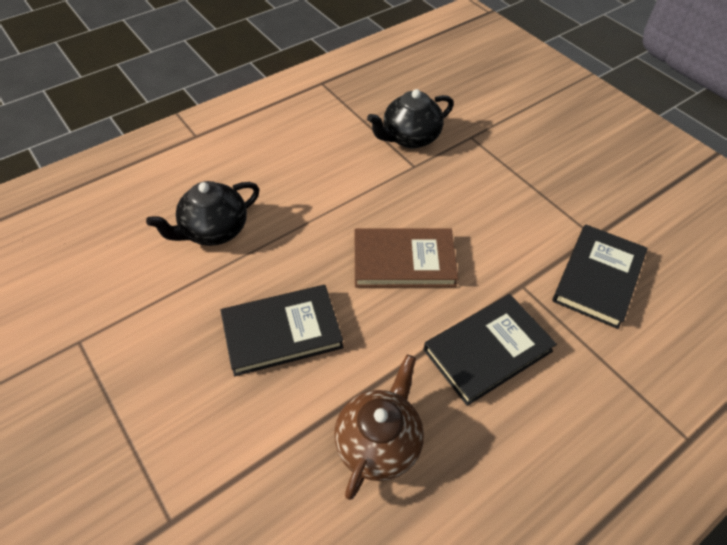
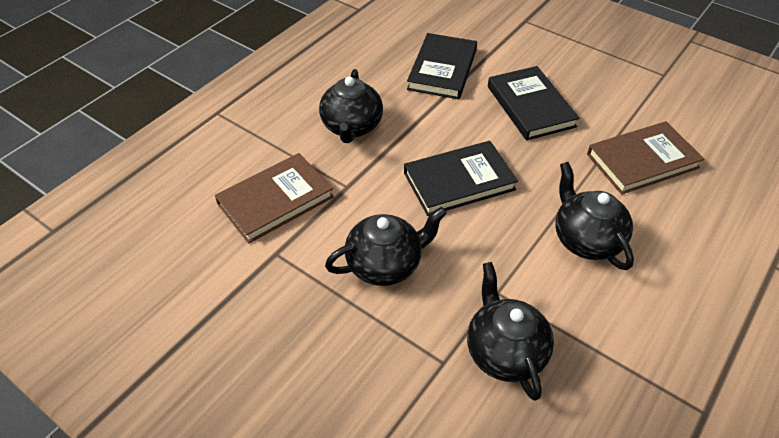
black teapot: [146,181,259,246] [367,89,454,149] = 2 -> [319,69,383,143] [325,207,447,286] [467,262,554,401] [555,162,634,270] = 4
brown book: [355,228,459,287] = 1 -> [215,153,334,244] [587,121,704,194] = 2
brown teapot: [334,355,424,500] = 1 -> none = 0

